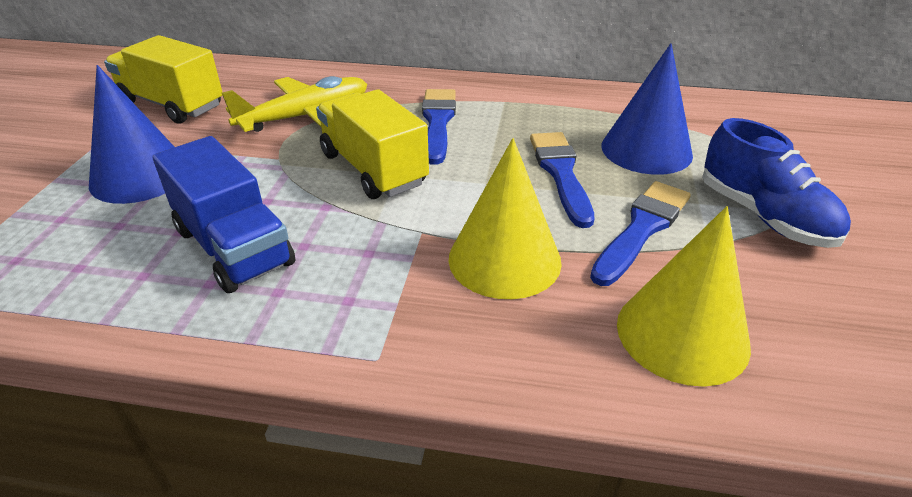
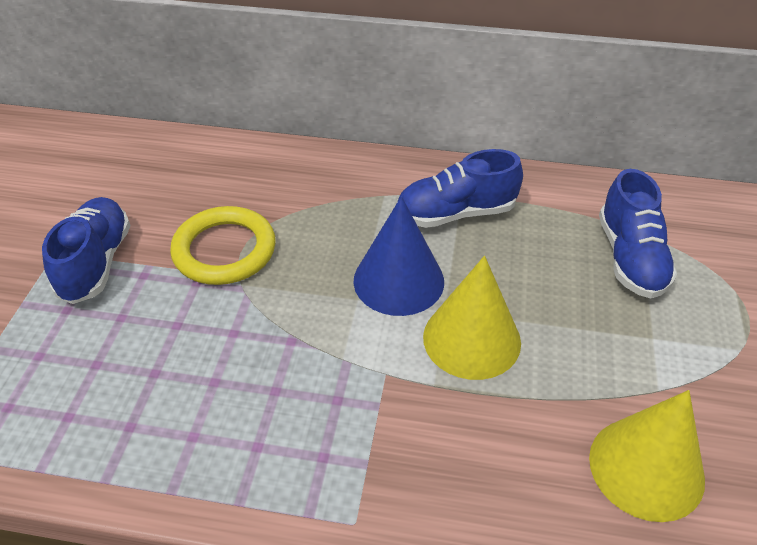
blue brush: [422,89,456,165] [530,132,594,228] [590,181,691,286] = 3 -> none = 0
blue cone: [89,65,174,204] [601,43,693,175] = 2 -> [353,196,444,316] = 1
blue shoe: [702,118,851,248] = 1 -> [42,197,131,304] [397,149,523,228] [599,169,677,298] = 3
blue truck: [152,136,295,293] = 1 -> none = 0
yellow plane: [222,76,367,132] = 1 -> none = 0
yellow ring: none = 0 -> [170,206,276,285] = 1
yellow truck: [104,35,223,124] [316,89,429,199] = 2 -> none = 0

